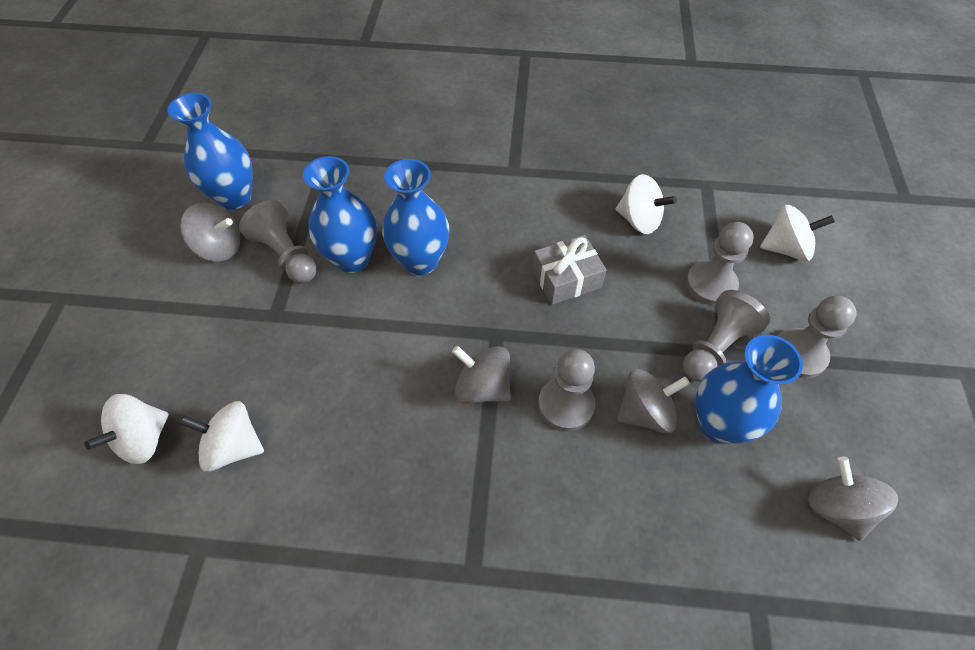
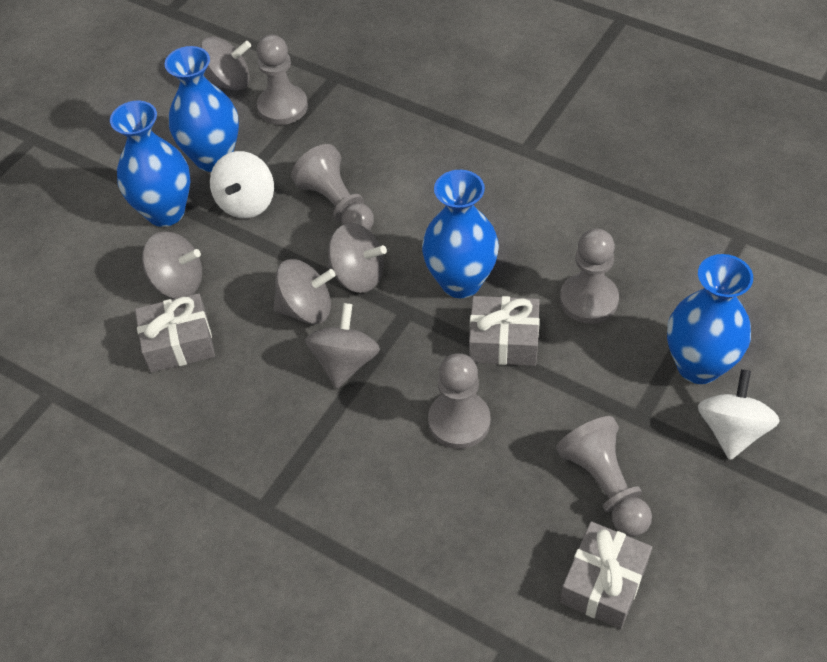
grey gift: [532,235,606,305] = 1 -> [135,293,215,373] [469,296,540,366] [560,522,652,629] = 3
grey spinning top: [180,202,241,262] [452,346,511,404] [617,369,690,433] [808,457,898,541] = 4 -> [142,231,202,299] [200,36,251,91] [273,259,336,324] [305,303,380,389] [328,223,387,293] = 5
white spinning top: [84,394,169,464] [179,401,264,472] [616,174,677,234] [760,205,835,261] = 4 -> [210,151,274,218] [698,369,780,460] = 2

